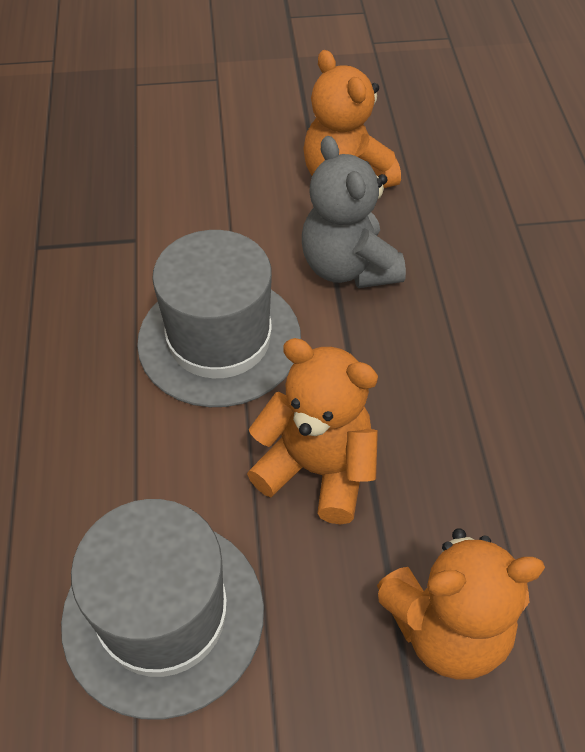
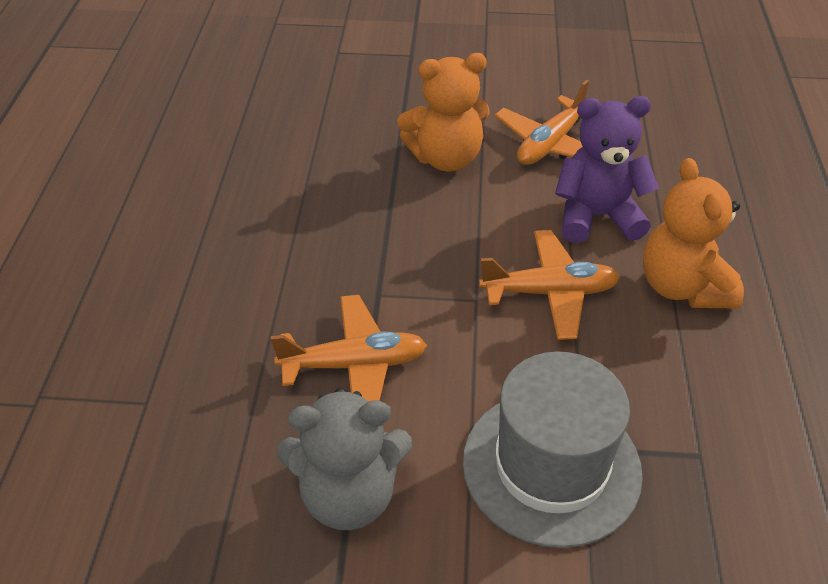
grey hat: [61,499,264,720] [137,230,301,407] = 2 -> [462,351,643,548] = 1
orange plane: none = 0 -> [271,295,427,401] [479,230,620,340] [495,80,589,165] = 3
orange teddy bear: [247,338,378,525] [303,50,401,188] [377,528,545,680] = 3 -> [397,53,490,172] [643,158,744,309] = 2
purple teddy bear: none = 0 -> [555,96,659,243] = 1

